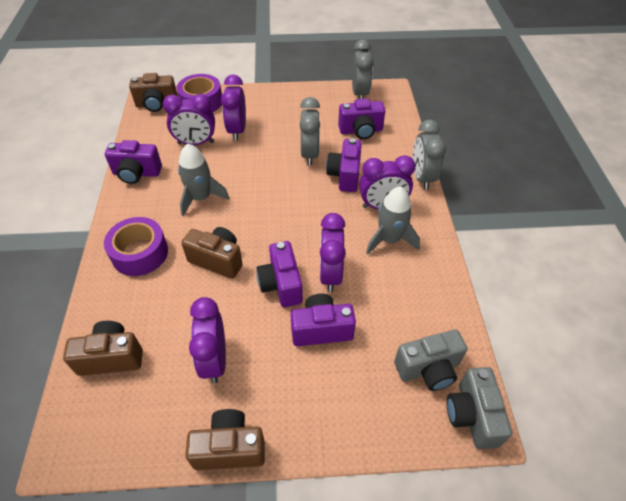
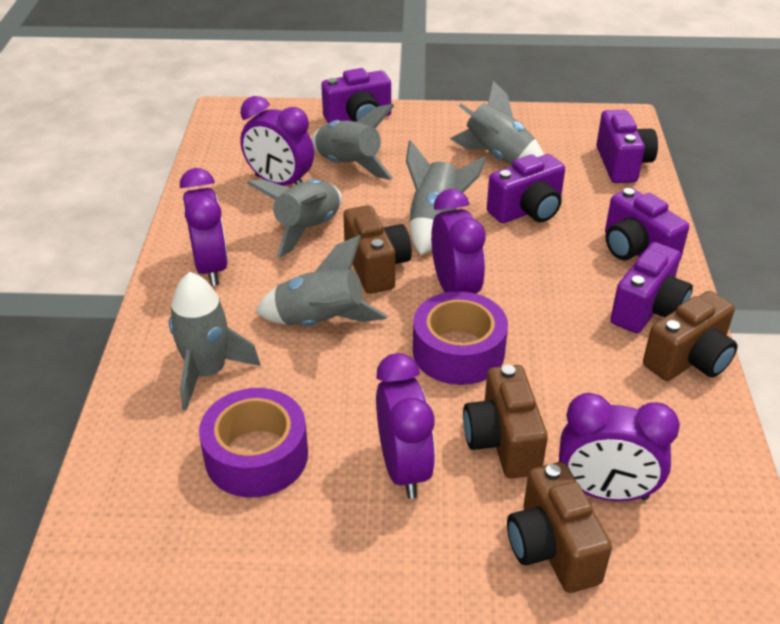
grey camera: [394,330,467,391] [447,367,512,449] = 2 -> none = 0
grey clock: [300,97,320,166] [352,40,374,99] [413,119,446,190] = 3 -> none = 0
grey rocket: [178,144,229,216] [366,186,420,255] = 2 -> [169,272,261,411] [247,179,342,258] [255,235,387,326] [311,104,394,180] [406,140,486,255] [450,81,544,165] = 6

